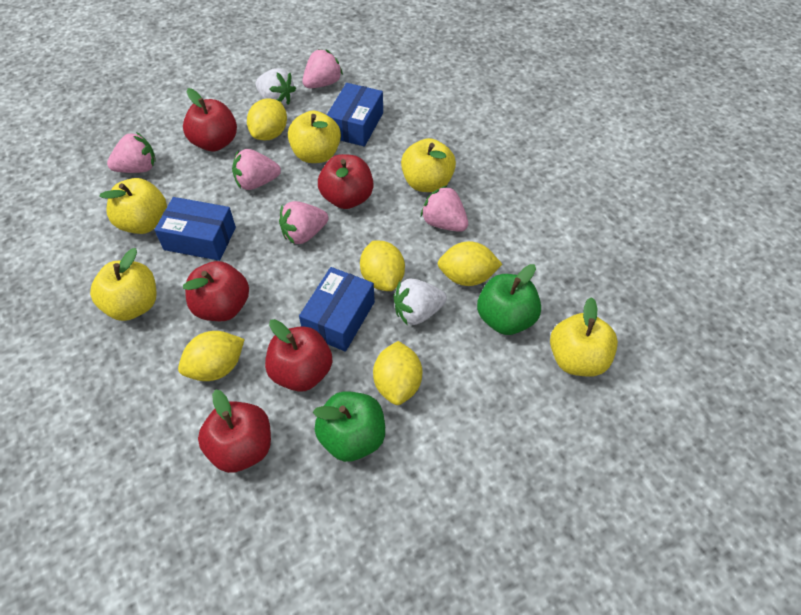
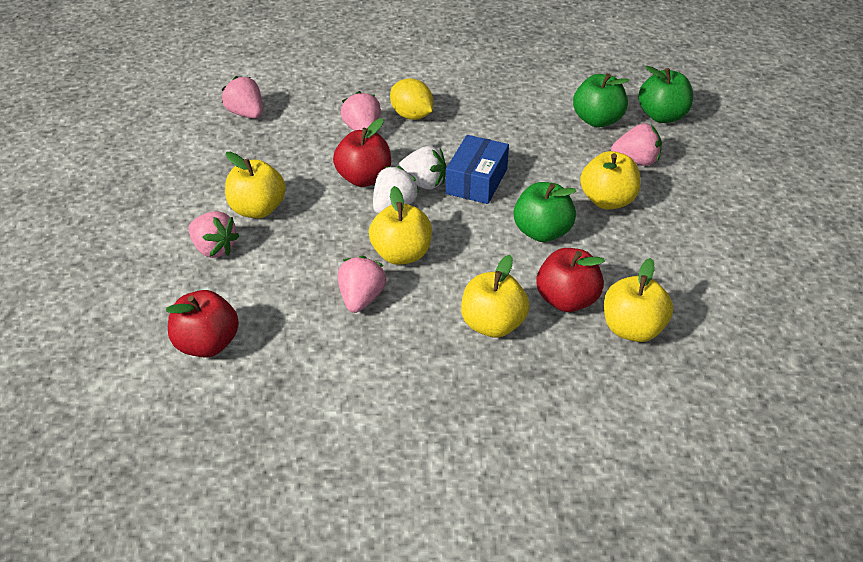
blue box: [155,197,236,261] [299,267,375,352] [327,83,383,147] = 3 -> [445,135,509,204] = 1
green apple: [313,391,385,462] [477,264,541,335] = 2 -> [514,182,577,242] [573,73,629,127] [638,66,693,123] = 3
red apple: [183,88,237,151] [183,261,249,321] [198,389,271,473] [265,319,332,392] [318,154,373,209] = 5 -> [166,290,239,358] [333,118,391,187] [536,248,605,312] = 3
yellow lemon: [178,331,245,381] [247,98,287,141] [360,240,405,291] [373,341,423,405] [437,241,502,286] = 5 -> [390,78,433,120] = 1

